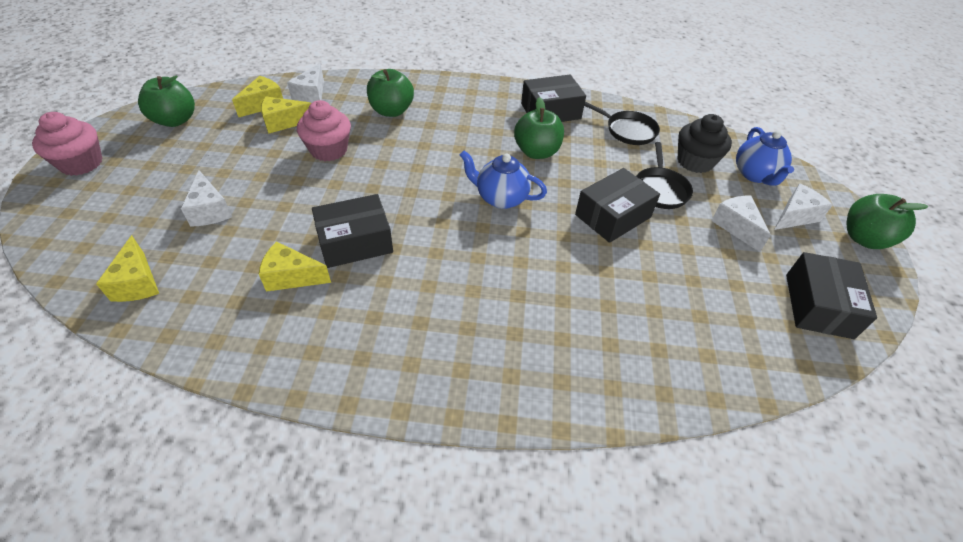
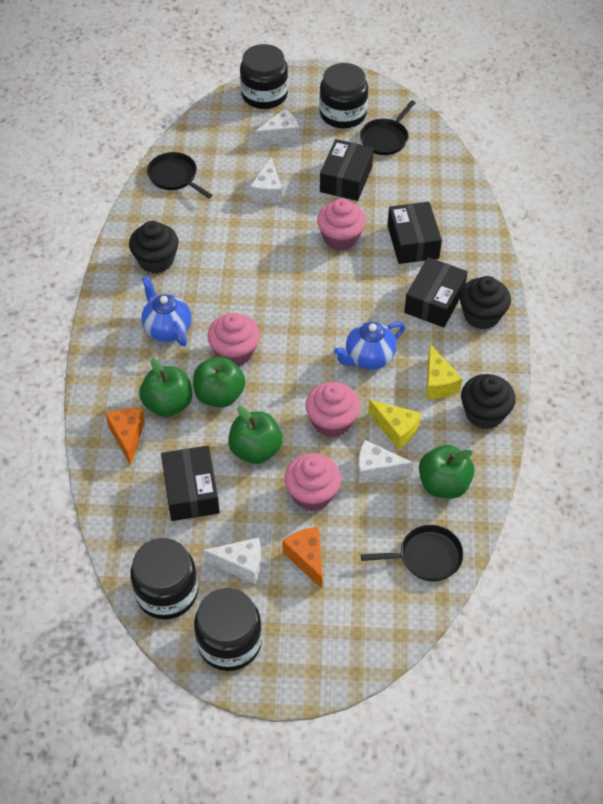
black cupcake: [678,114,732,173] = 1 -> [129,221,179,273] [460,276,511,329] [461,374,516,429] = 3
black jar: none = 0 -> [130,538,198,620] [194,588,262,671] [240,44,288,109] [319,63,368,129] = 4
black pan: [584,101,660,145] [636,142,693,209] = 2 -> [147,152,212,199] [360,100,416,155] [361,525,464,581] = 3
orange cheese: none = 0 -> [106,409,145,466] [282,527,323,589] = 2
pink cupcake: [32,112,103,176] [297,100,351,161] = 2 -> [207,313,260,366] [284,453,341,511] [305,382,360,437] [317,198,366,251] = 4
yellow cheese: [96,235,159,302] [232,76,283,117] [259,241,331,292] [261,97,311,134] = 4 -> [368,400,421,450] [426,345,462,399] = 2

